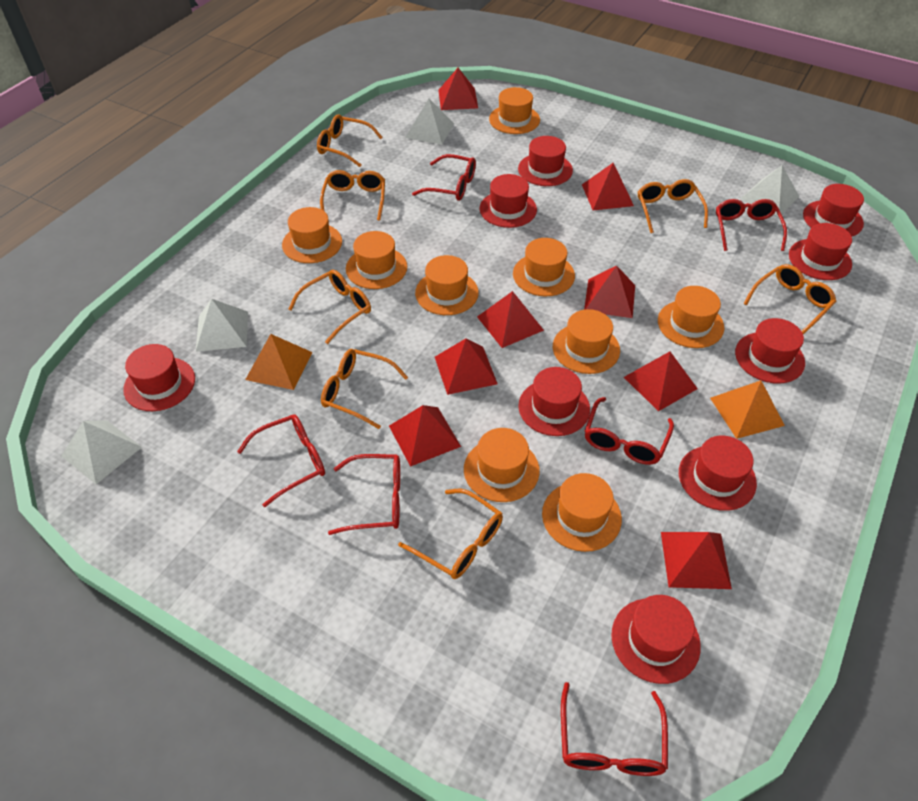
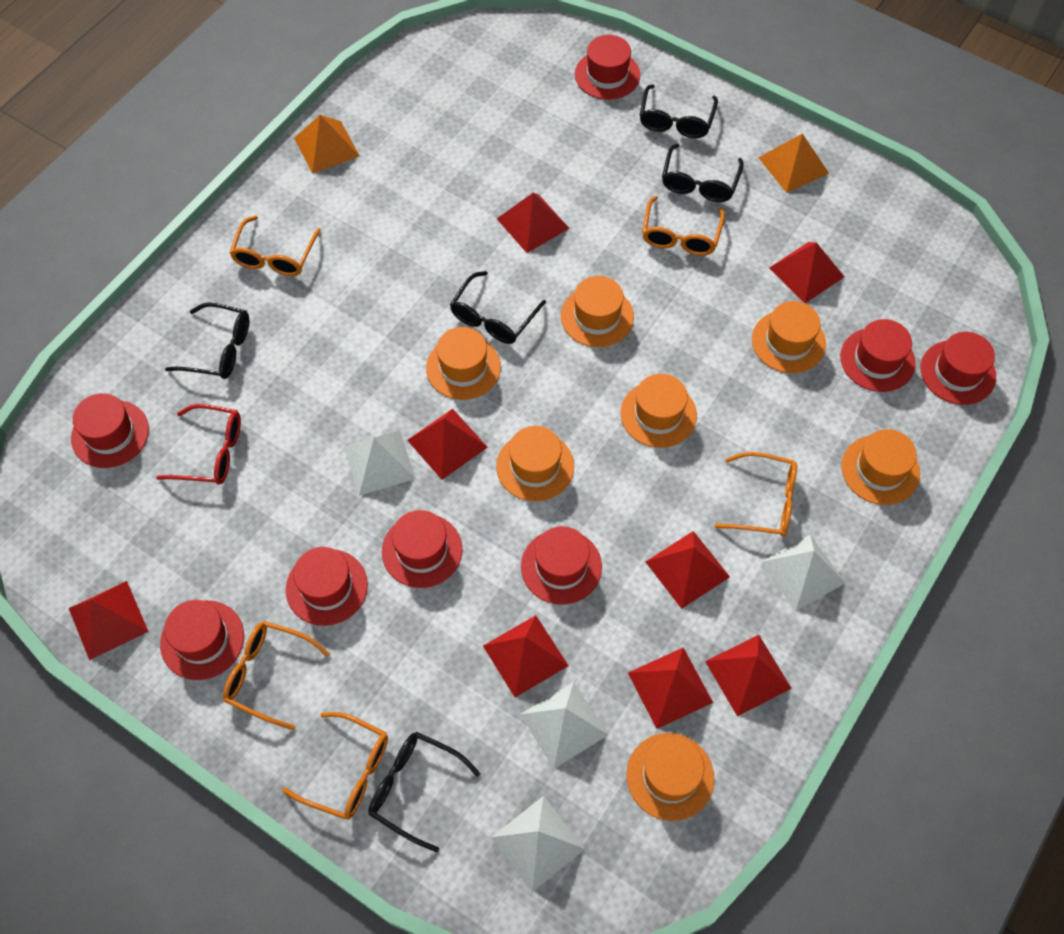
black glasses: none = 0 -> [165,302,249,379] [368,732,480,852] [450,271,546,344] [640,84,718,138] [662,144,744,202] = 5
orange glasses: [288,270,371,344] [317,114,383,167] [320,170,385,221] [321,349,408,429] [398,489,503,579] [638,179,708,233] [743,264,836,334] = 7 -> [223,621,330,730] [229,216,321,276] [282,712,388,819] [642,196,725,256] [714,452,797,537] = 5
orange hat: [282,207,342,263] [346,231,407,289] [415,255,479,315] [464,428,540,502] [489,87,540,134] [513,238,575,296] [542,473,622,552] [553,309,620,374] [658,286,724,348] = 9 -> [426,327,501,400] [496,426,574,501] [561,276,634,347] [621,374,697,448] [626,733,714,821] [752,301,826,373] [841,429,920,505] = 7
red glasses: [237,414,325,507] [328,454,400,535] [412,154,476,201] [561,682,668,776] [584,397,674,465] [716,199,787,251] = 6 -> [156,404,241,485] = 1
red hat: [123,344,195,411] [479,174,537,228] [518,136,573,186] [518,367,590,436] [611,595,701,684] [679,436,757,511] [735,318,805,384] [789,223,852,280] [803,184,864,236] = 9 -> [71,393,149,468] [160,600,244,680] [286,547,368,626] [382,510,463,588] [521,526,602,605] [575,35,640,100] [840,319,916,392] [920,332,996,405] = 8

